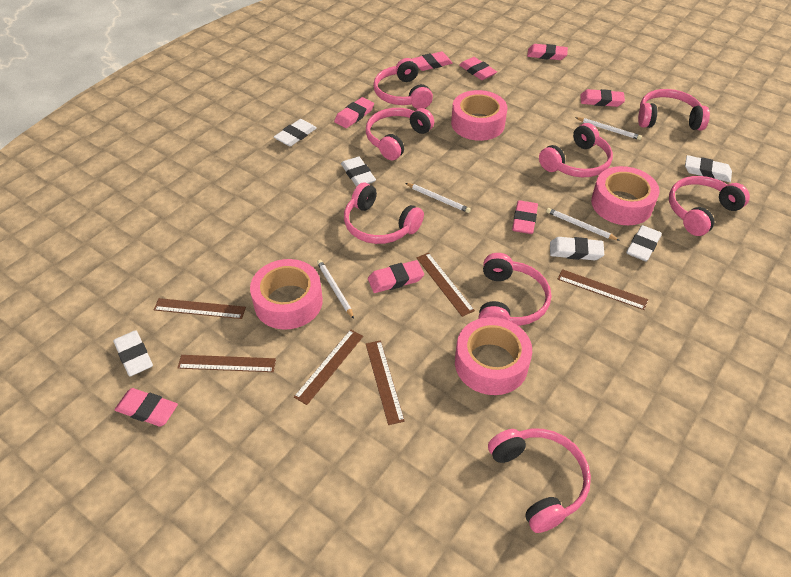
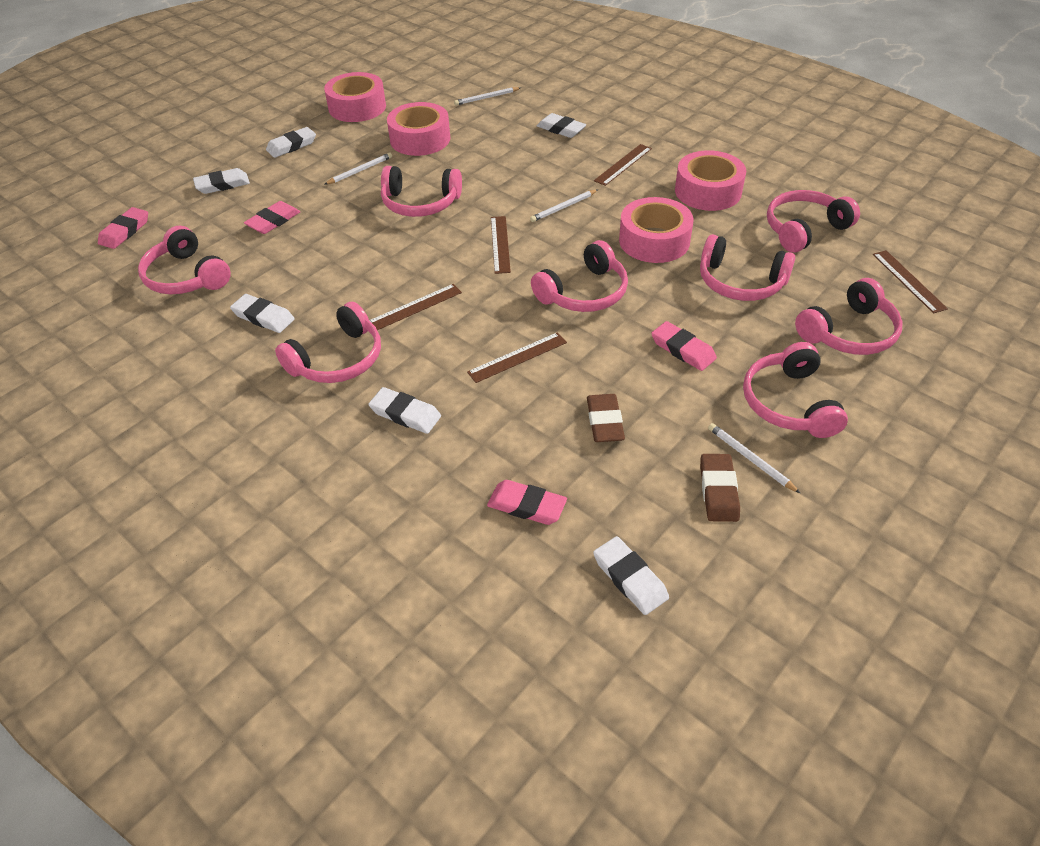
brown eraser: none = 0 -> [587,394,625,442] [700,454,740,522] = 2
brown ruler: [154,298,246,319] [177,355,276,372] [294,329,363,405] [366,340,405,425] [417,253,475,317] [558,269,648,310] = 6 -> [369,284,462,330] [467,332,567,383] [491,216,511,274] [594,144,652,186] [873,250,948,313] = 5
pink eraser: [115,388,178,427] [334,97,374,128] [368,260,424,293] [412,52,453,71] [459,57,497,80] [512,200,538,234] [527,44,568,60] [580,89,625,107] = 8 -> [98,207,148,249] [244,201,300,234] [487,480,567,525] [651,321,717,371] = 4

